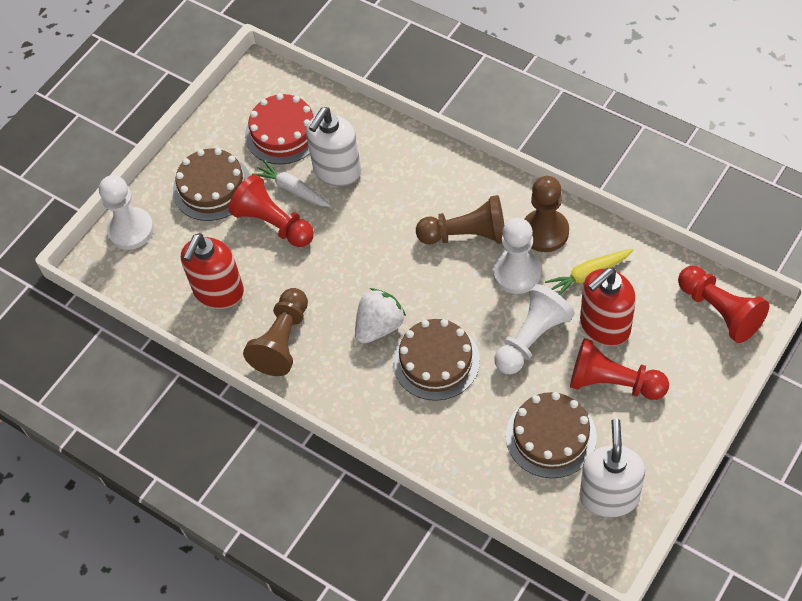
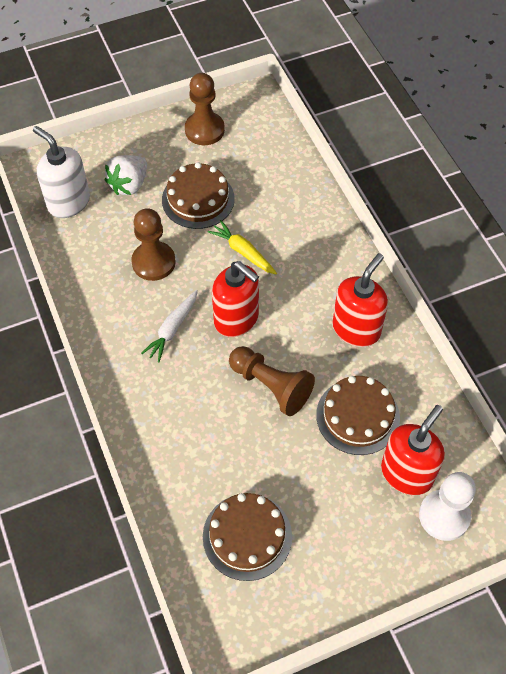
red cake: [245,93,317,164] = 1 -> none = 0
red pawn: [228,174,314,247] [570,338,669,400] [678,266,769,343] = 3 -> none = 0
red soap dispenser: [181,233,244,309] [580,268,636,346] = 2 -> [212,261,259,337] [332,253,388,347] [381,405,445,495] = 3
white pawn: [99,175,154,250] [493,218,542,294] [494,284,575,375] = 3 -> [419,472,476,541] = 1
white soap dispenser: [306,107,361,186] [580,419,645,518] = 2 -> [33,126,90,218] = 1

